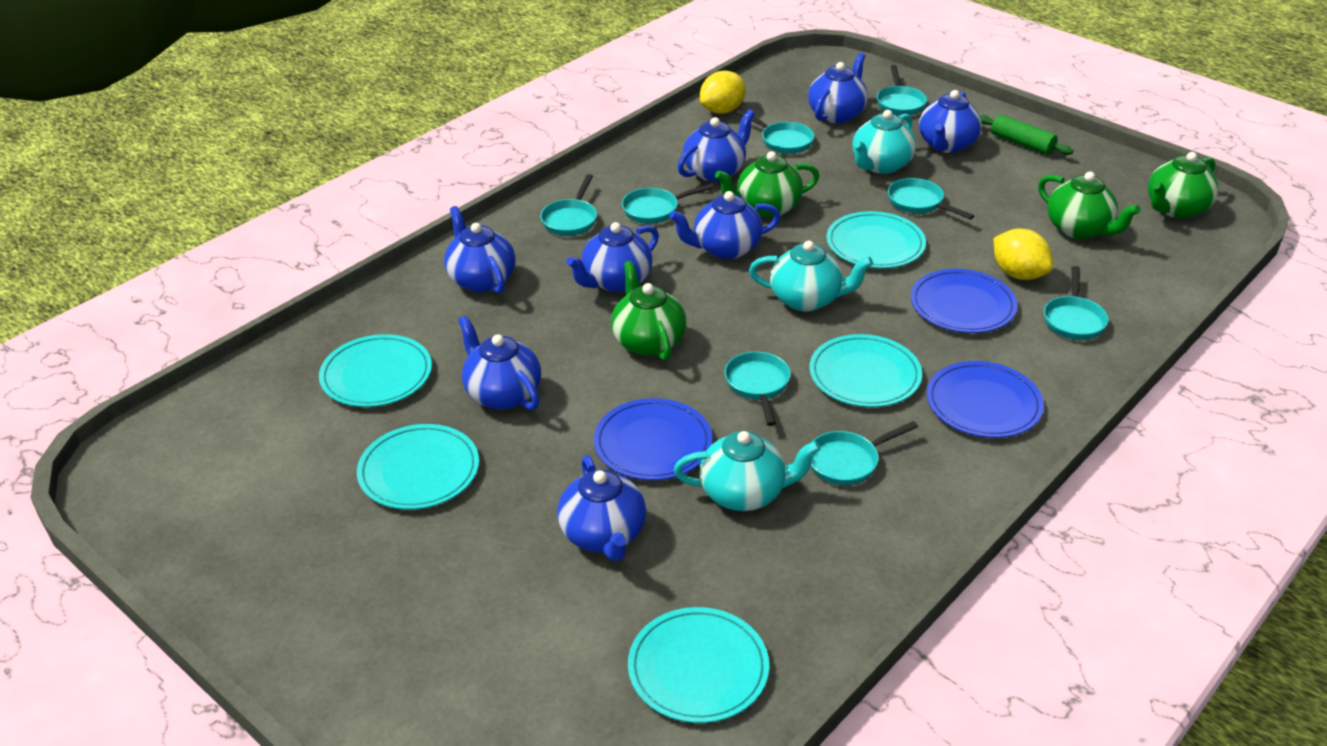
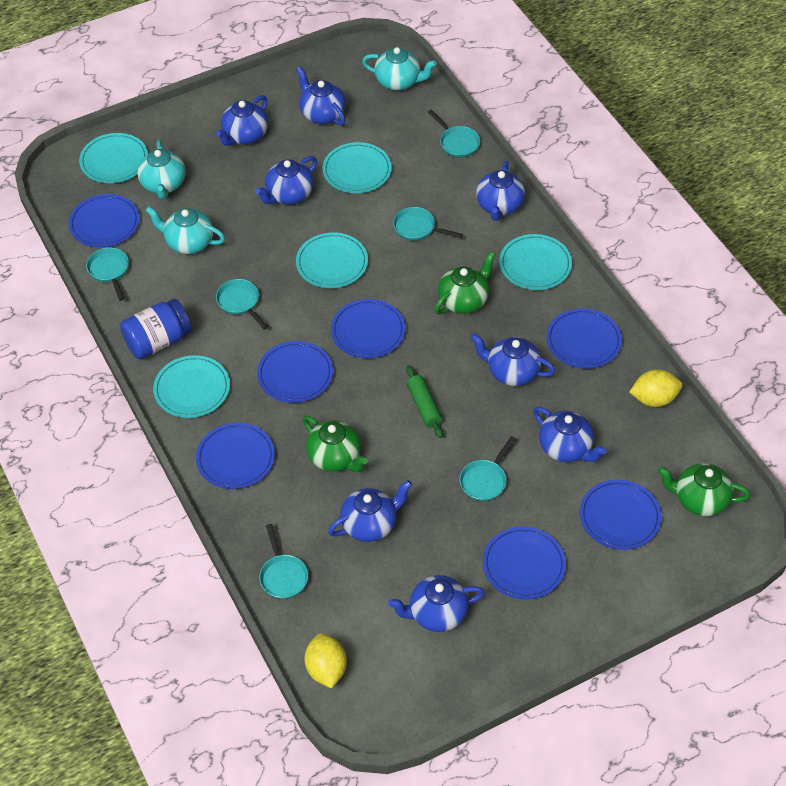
blue jar: none = 0 -> [120,299,192,359] = 1
blue plate: [594,398,712,480] [911,269,1018,333] [926,361,1044,438] = 3 -> [69,194,140,248] [196,423,275,489] [257,341,333,403] [331,299,405,358] [483,527,566,600] [547,309,622,369] [580,480,662,550] = 7
green teapot: [611,261,686,361] [715,151,819,218] [1038,171,1141,239] [1148,152,1218,218] = 4 -> [303,416,368,472] [434,251,496,314] [658,463,750,516] = 3
turquoise pan: [540,174,597,236] [622,183,715,224] [724,352,791,426] [736,110,814,154] [810,421,918,485] [877,65,927,115] [888,178,974,220] [1044,266,1109,340] = 8 -> [86,247,129,301] [216,279,268,329] [259,524,308,599] [393,207,463,241] [428,110,480,158] [459,436,516,501] = 6

